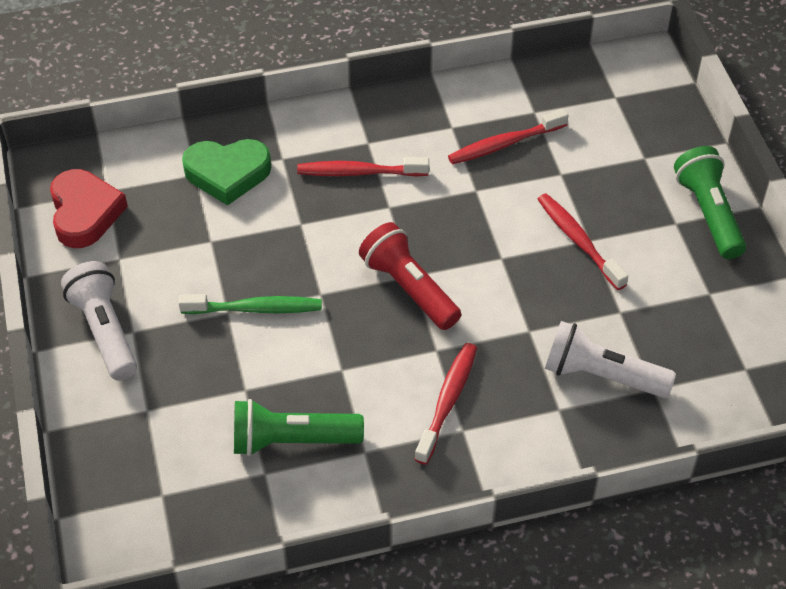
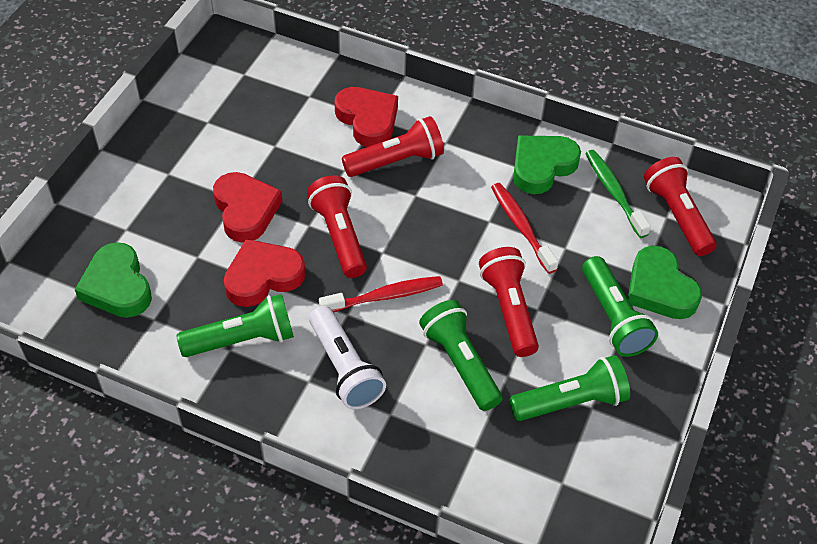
green flashlight: [234,399,364,456] [674,146,746,259] = 2 -> [177,294,294,357] [419,300,502,411] [510,355,630,421] [582,256,658,357] = 4
green heart: [182,139,271,206] = 1 -> [75,242,152,318] [513,135,581,194] [628,246,702,319] = 3
red flashlight: [359,222,461,330] = 1 -> [307,175,367,278] [342,116,444,177] [479,247,539,357] [644,157,717,256] = 4
red heart: [50,169,128,248] = 1 -> [213,172,282,243] [224,239,305,307] [335,87,398,147] = 3
red toothbrush: [297,157,429,177] [414,343,477,465] [448,109,569,165] [538,193,628,290] = 4 -> [319,276,443,312] [491,183,558,274] = 2
white flashlight: [61,261,137,381] [545,321,676,398] = 2 -> [309,306,386,409] = 1

